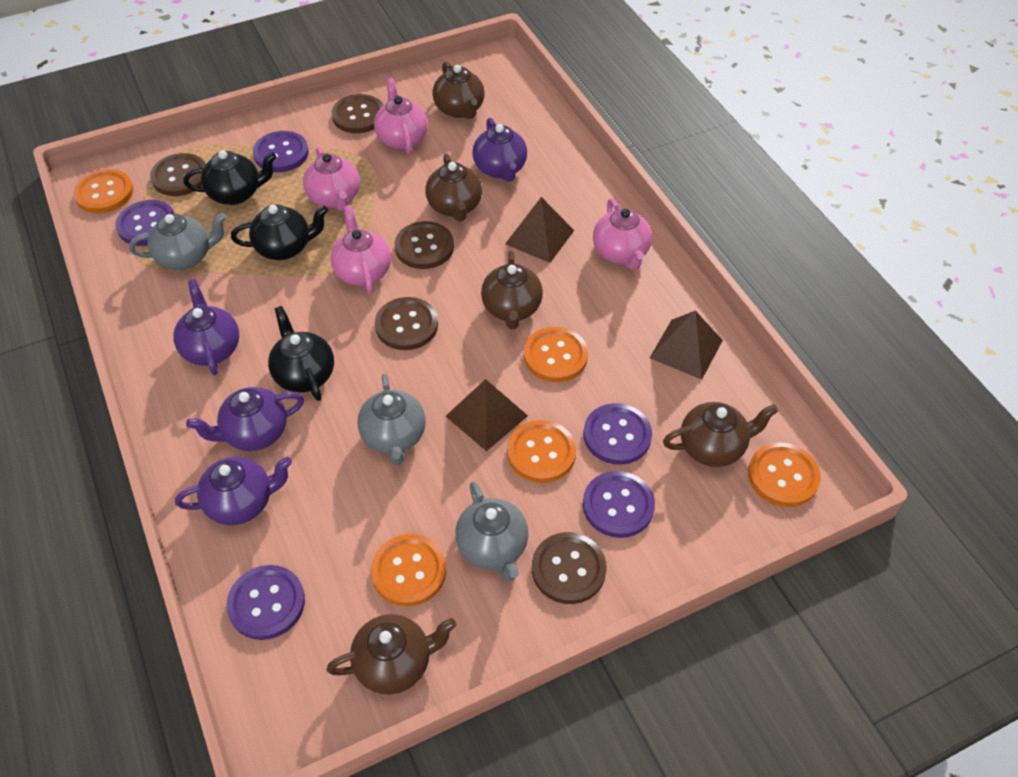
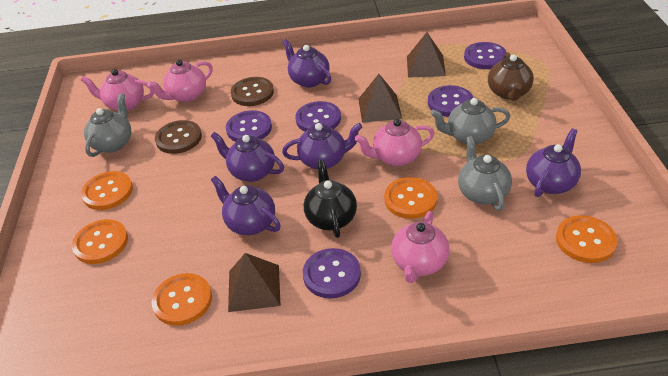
black teapot: [183,150,276,205] [231,204,328,260] [268,306,334,401] = 3 -> [304,160,357,238] = 1
brown button: [150,153,206,196] [332,94,383,133] [375,297,438,350] [395,221,454,269] [532,532,607,604] = 5 -> [155,120,202,154] [231,77,274,106] = 2
brown teapot: [326,614,456,694] [425,154,482,222] [433,61,485,119] [481,251,543,329] [663,402,778,467] = 5 -> [488,52,534,101] = 1
purple teapot: [173,279,239,375] [175,457,292,525] [186,387,304,451] [472,118,527,182] = 4 -> [211,132,284,182] [211,176,281,235] [282,123,362,169] [283,39,331,88] [526,128,581,197] = 5

